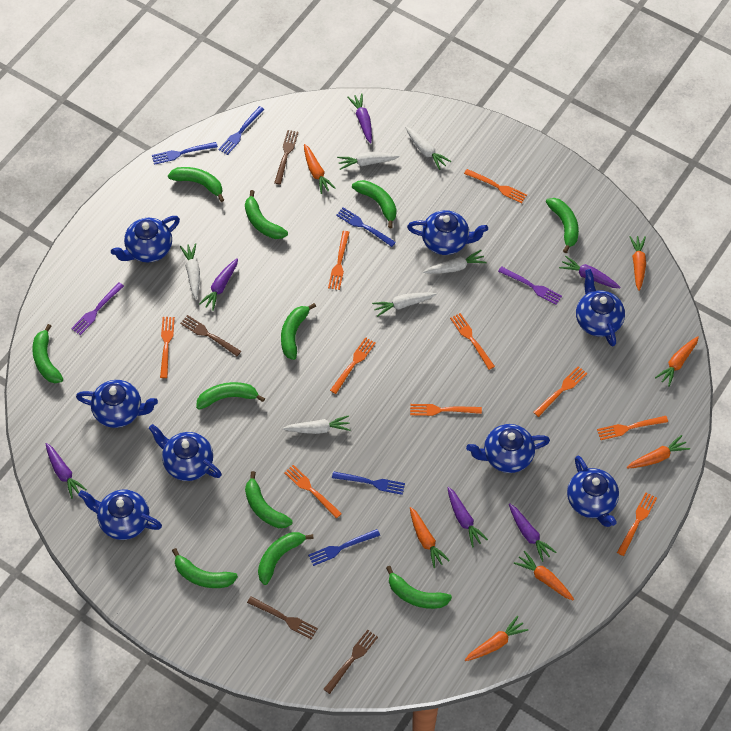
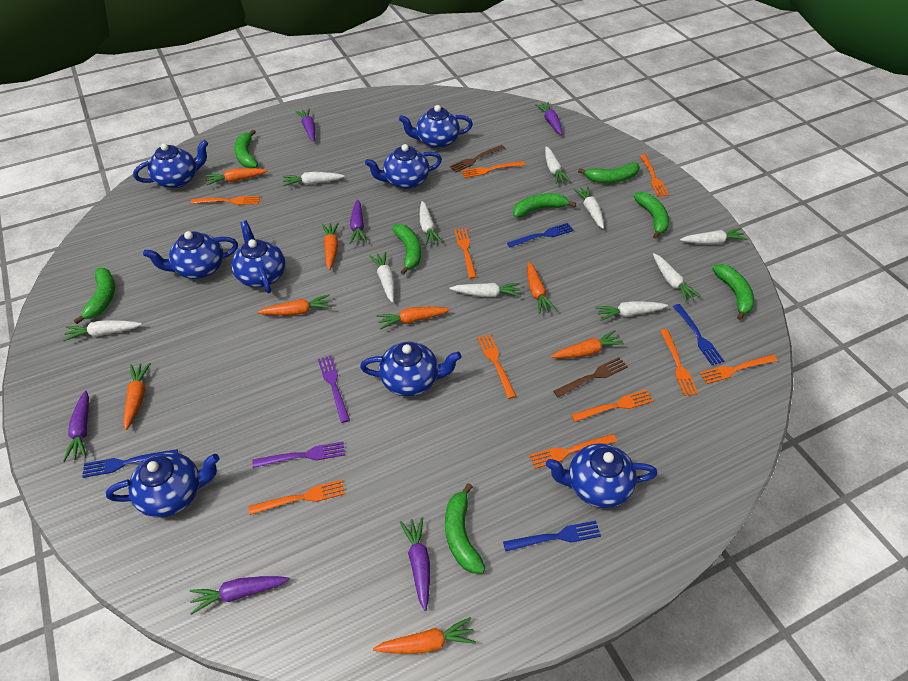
blue fork: [152,142,218,165] [219,106,265,155] [308,529,380,566] [332,471,405,495] [336,207,396,247] = 5 -> [82,449,178,478] [503,521,601,551] [507,223,574,247] [673,304,724,365] = 4
brown fork: [180,315,241,356] [247,596,318,640] [274,130,298,185] [323,630,378,694] = 4 -> [449,145,505,172] [553,357,628,397] = 2
green banana: [32,324,63,383] [168,167,224,202] [172,548,238,588] [196,382,265,409] [245,190,288,239] [245,471,293,528] [258,532,314,585] [281,303,316,360] [352,180,397,228] [386,566,452,609] [546,198,579,253] = 11 -> [74,268,115,324] [234,130,258,168] [392,224,421,275] [445,483,486,573] [513,193,576,218] [578,162,640,183] [634,192,669,239] [712,264,754,320] = 8
orange carrot: [304,144,336,194] [410,507,450,568] [465,616,528,661] [514,550,574,601] [626,435,690,468] [629,236,646,291] [655,336,699,387] = 7 -> [123,363,151,430] [205,168,268,185] [258,294,332,316] [322,223,339,270] [373,617,476,654] [377,307,450,330] [527,262,557,314] [551,330,624,358] = 8
white carrot: [180,243,200,299] [283,415,350,434] [337,152,400,170] [372,292,436,317] [405,127,451,170] [423,250,487,274] = 6 -> [63,320,142,341] [283,172,345,186] [369,252,395,303] [420,201,442,245] [450,283,521,297] [545,146,571,184] [573,186,604,229] [595,301,668,321] [653,253,701,302] [680,228,747,245] = 10

